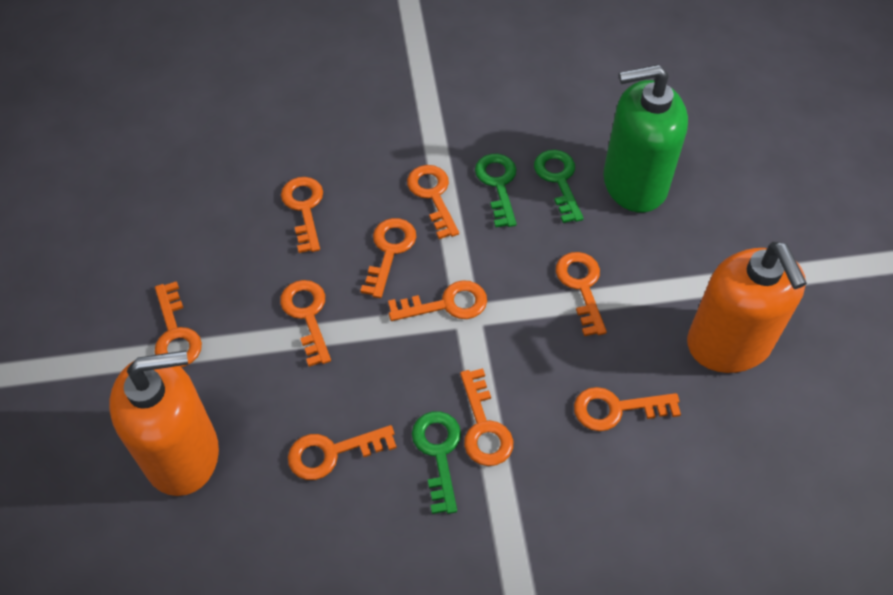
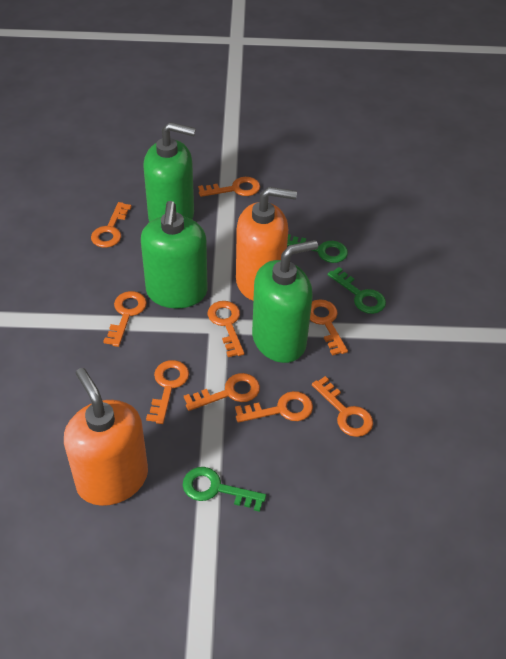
green soap dispenser: [603,64,688,213] = 1 -> [141,201,208,308] [143,122,196,222] [252,240,318,363] = 3
orange key: [155,281,202,367] [280,280,331,367] [281,177,323,253] [288,425,397,480] [360,218,417,298] [388,280,487,321] [407,165,459,239] [460,368,513,466] [556,252,607,336] [574,387,681,431] = 10 -> [91,202,132,248] [103,291,147,347] [146,360,189,424] [184,373,260,411] [198,177,260,197] [207,301,244,357] [235,391,313,423] [310,299,348,356] [312,376,373,437] = 9

